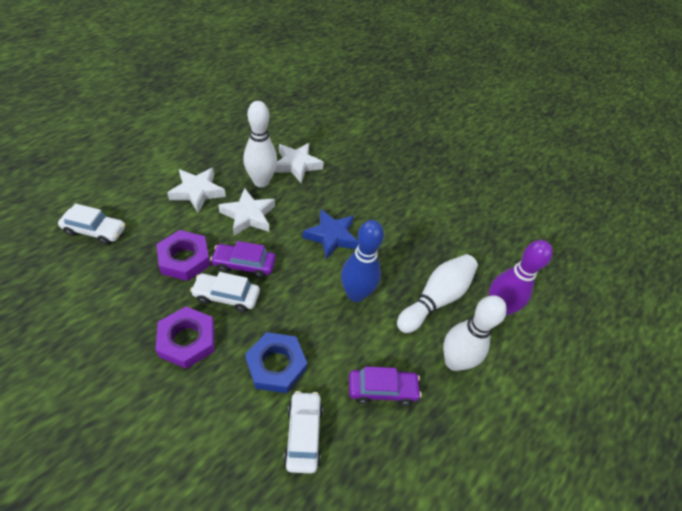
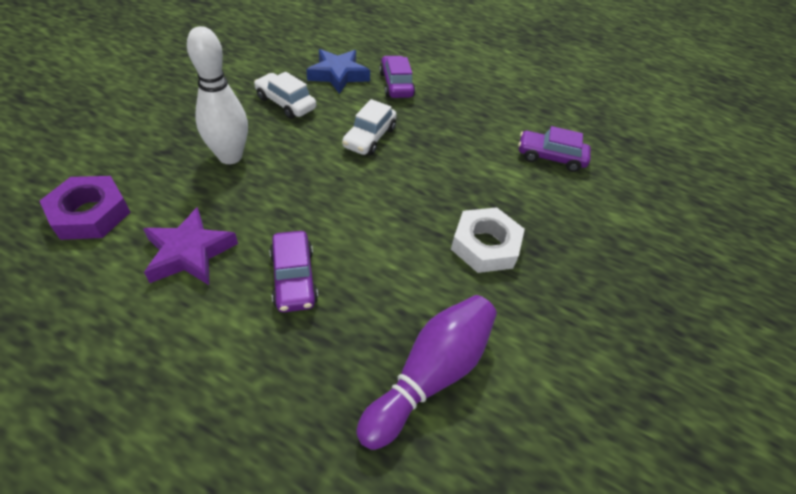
blue bowling pin: [341,220,384,302] = 1 -> none = 0
blue nut: [245,332,307,393] = 1 -> none = 0
purple car: [210,241,276,278] [349,366,422,406] = 2 -> [269,231,318,312] [379,56,415,98] [518,126,591,172] = 3
purple nut: [156,230,211,281] [156,306,214,369] = 2 -> [40,176,131,240] = 1
purple star: none = 0 -> [143,207,238,285] = 1
white bowling pin: [243,101,277,187] [397,254,478,333] [443,296,507,371] = 3 -> [187,26,248,164] = 1
white car: [58,203,125,245] [190,272,260,312] [283,391,323,473] = 3 -> [254,72,316,119] [342,99,397,155] = 2
white nut: none = 0 -> [451,207,525,273] = 1
white star: [167,168,226,213] [218,188,275,236] [275,143,324,183] = 3 -> none = 0

